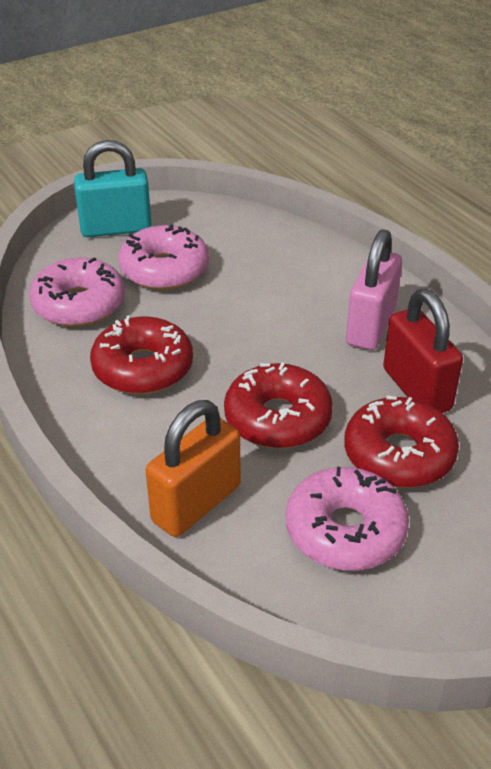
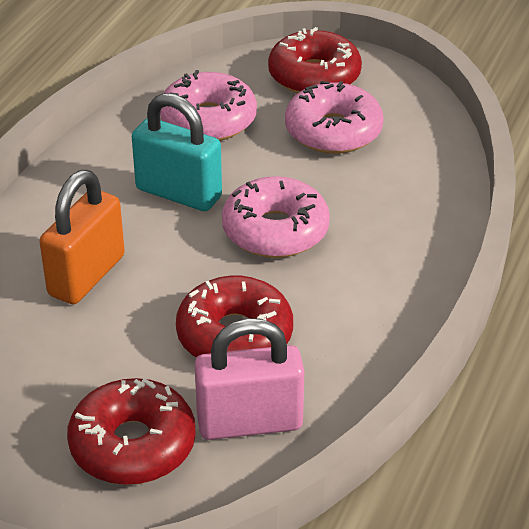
red padlock: [383,289,463,413] = 1 -> none = 0

